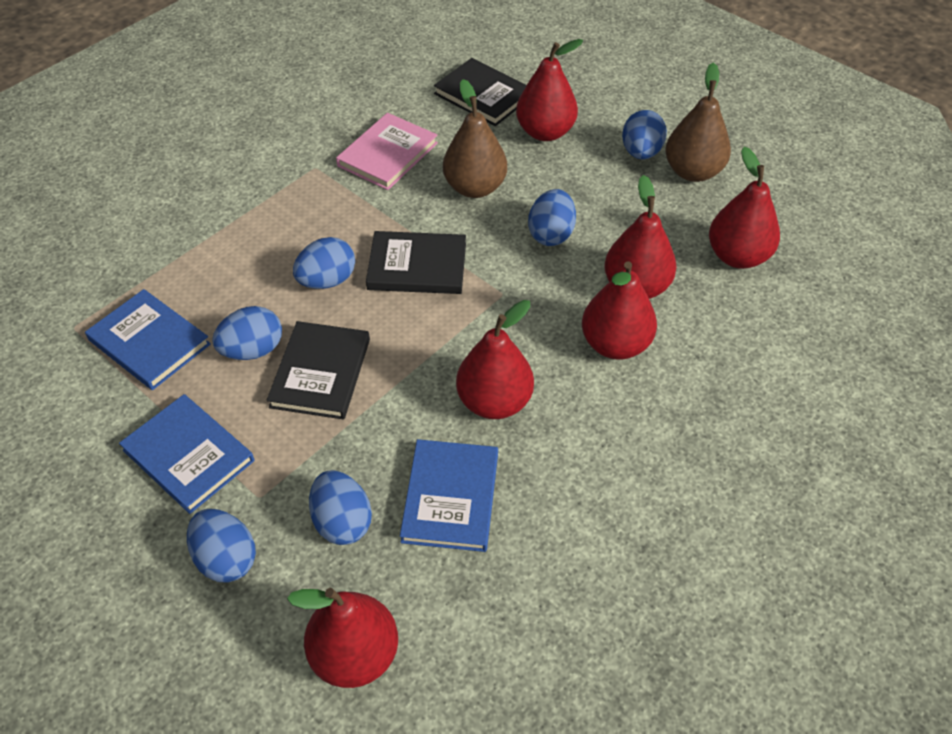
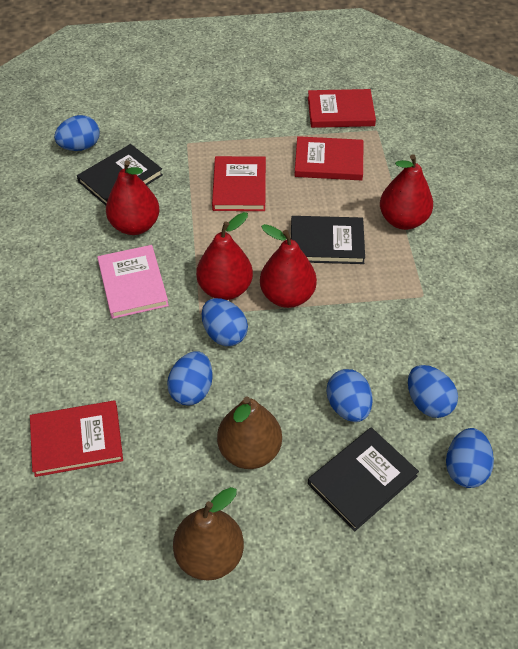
blue book: [85,289,211,390] [119,394,255,514] [400,439,498,552] = 3 -> none = 0
red book: none = 0 -> [30,401,123,477] [212,156,266,211] [294,136,363,180] [308,89,376,128] = 4
red pear: [287,588,398,688] [456,300,534,419] [516,39,583,141] [582,261,657,359] [604,175,676,299] [709,147,780,269] = 6 -> [106,160,160,235] [196,212,253,300] [260,224,317,308] [380,154,433,230] = 4

